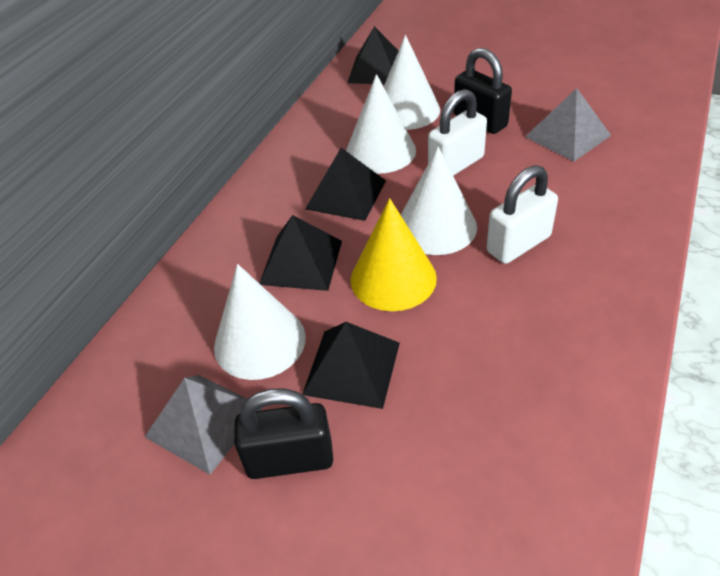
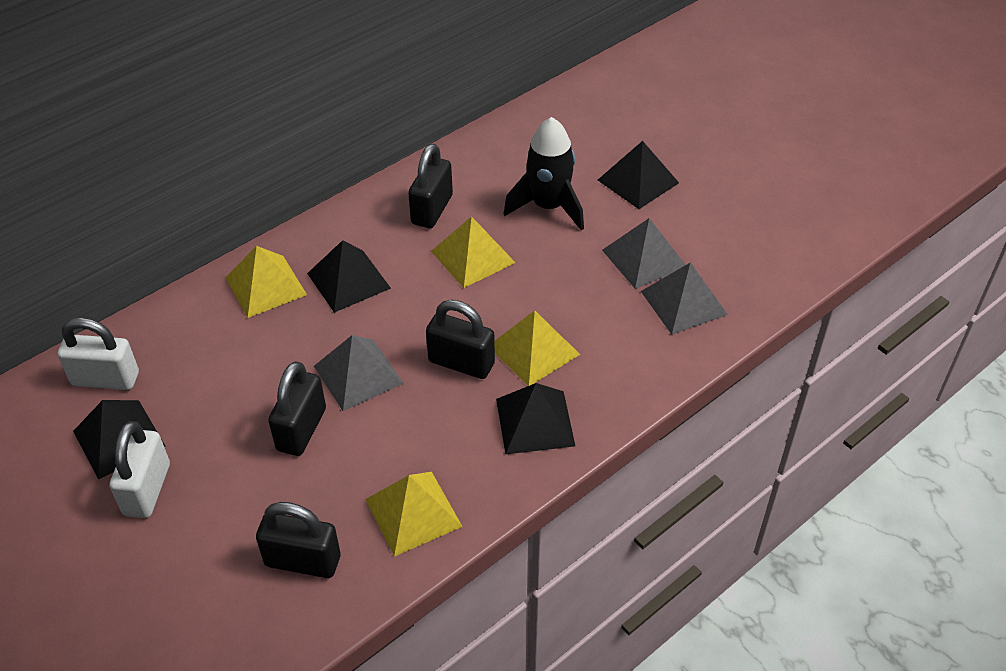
black padlock: [234,388,333,479] [454,48,512,134] = 2 -> [256,502,341,578] [268,361,326,456] [408,144,453,228] [426,300,495,379] = 4
black rocket: none = 0 -> [504,117,584,231] = 1
grey pyramid: [145,375,263,475] [525,88,611,162] = 2 -> [314,335,404,411] [602,218,685,289] [641,262,728,335] = 3
white cone: [214,264,306,380] [346,74,416,174] [384,35,440,130] [401,147,477,255] = 4 -> none = 0
yellow cone: [351,198,437,311] = 1 -> none = 0
yellow pyramid: none = 0 -> [225,246,307,318] [365,472,463,556] [431,216,516,288] [495,310,580,386] = 4

